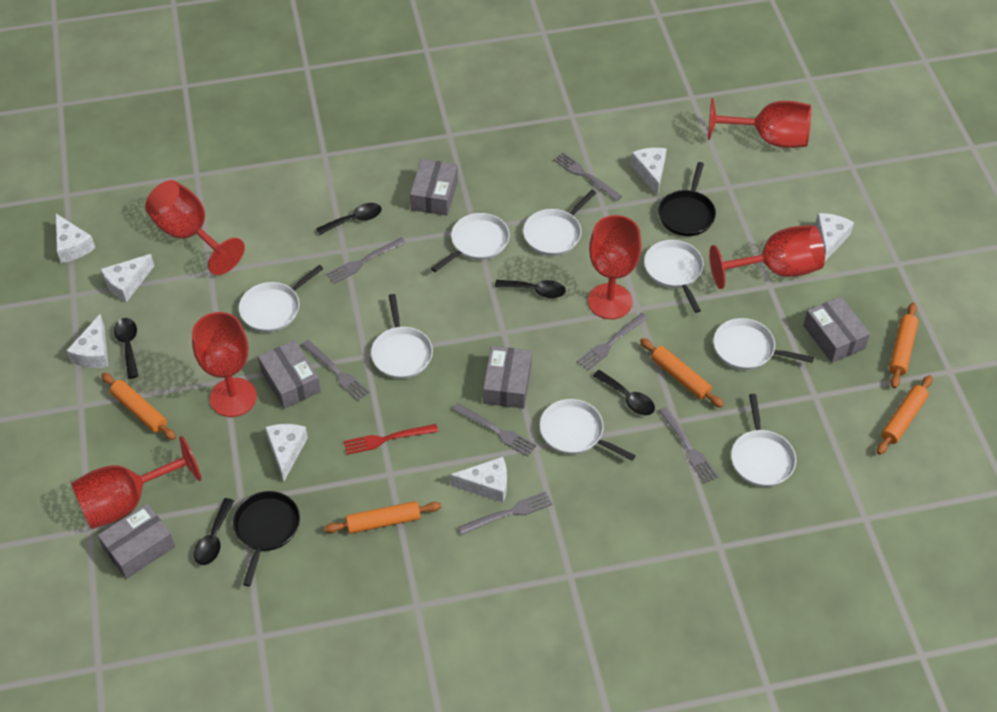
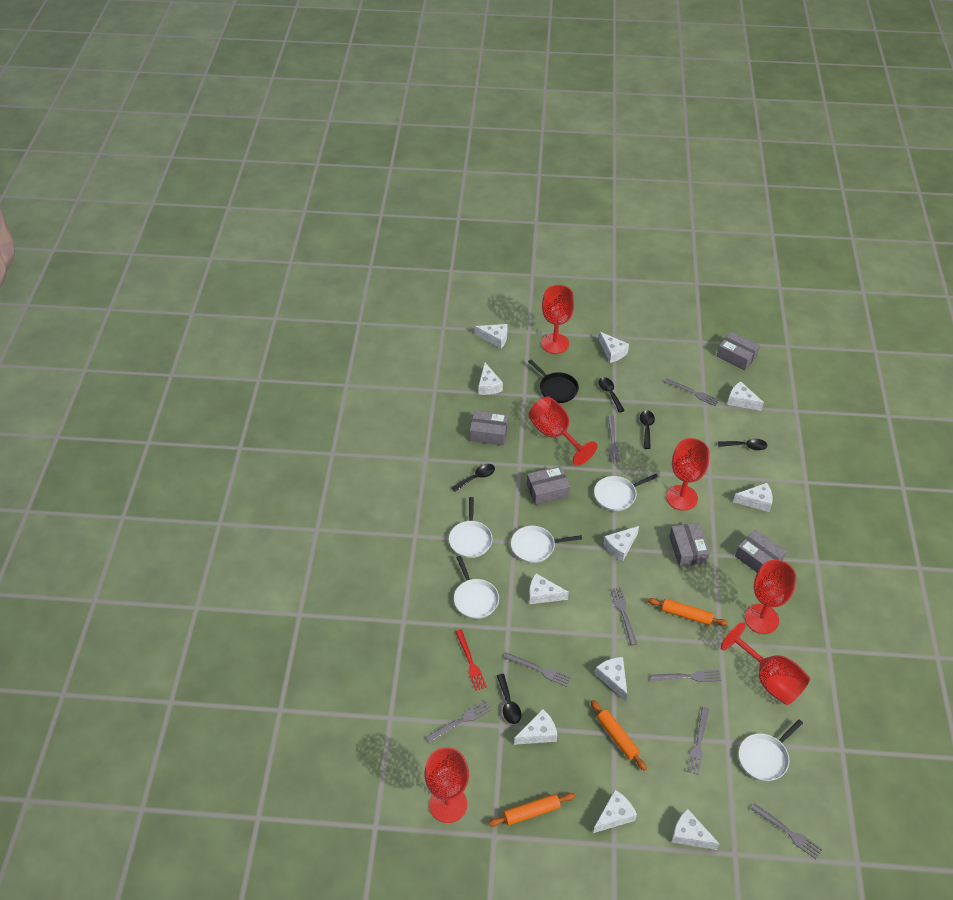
black pan: [233,491,300,586] [658,162,716,236] = 2 -> [528,360,579,403] = 1
grey fork: [302,340,370,401] [327,237,406,284] [452,403,537,457] [458,491,552,535] [554,152,622,201] [577,313,648,371] [659,407,719,483] = 7 -> [426,700,492,743] [504,652,571,687] [608,415,620,462] [610,587,637,646] [650,670,721,682] [664,378,719,406] [686,707,709,775] [751,803,823,859] = 8
orange rolling pin: [101,373,176,440] [324,501,441,534] [640,338,724,408] [877,375,933,455] [889,303,918,388] = 5 -> [488,793,575,827] [591,700,647,771] [648,598,728,626] = 3
white cheese: [56,214,95,263] [66,314,108,368] [101,254,154,302] [265,424,308,481] [450,457,507,503] [631,148,667,196] [815,213,854,261] = 7 -> [475,324,508,348] [478,363,503,395] [514,709,557,745] [529,573,569,604] [593,790,637,833] [595,657,627,701] [599,332,629,363] [603,526,639,561] [671,808,719,850] [727,381,764,411] [733,483,773,512] = 11
white pan: [239,265,324,332] [371,294,433,379] [431,213,510,272] [523,190,596,256] [540,399,636,461] [644,240,704,313] [713,318,814,370] [731,394,796,487] = 8 -> [449,497,492,558] [454,556,499,619] [511,526,582,563] [594,474,658,511] [739,720,803,781] = 5

